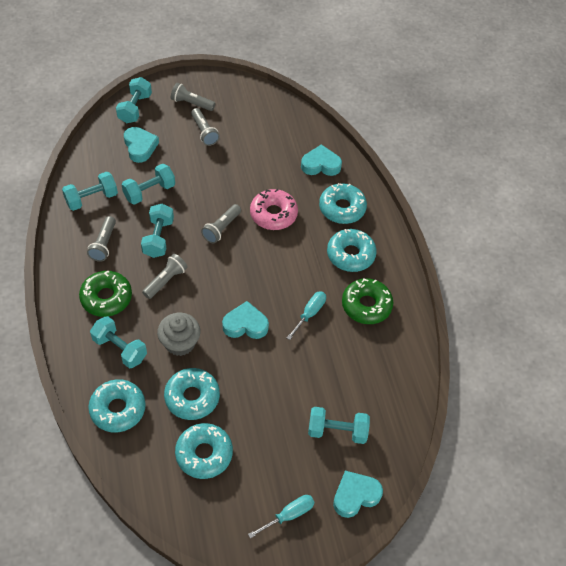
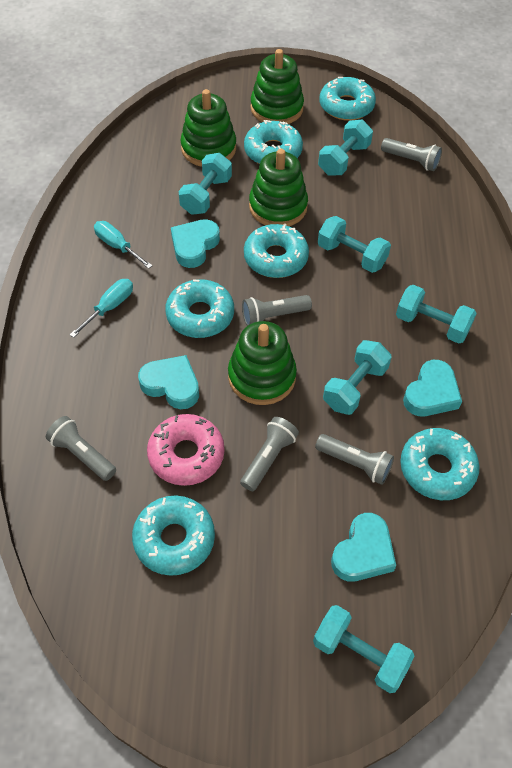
green donut: [79,270,132,317] [342,278,393,324] = 2 -> none = 0
green stacking toy: none = 0 -> [180,89,236,167] [228,321,297,405] [249,149,308,226] [250,49,304,124] = 4
grey cupcake: [157,313,200,356] = 1 -> none = 0
turquoise donut: [88,379,146,432] [164,368,220,420] [175,423,233,479] [319,183,367,224] [327,229,377,272] = 5 -> [132,496,215,576] [165,279,234,338] [244,120,303,164] [244,224,309,278] [319,77,376,121] [400,428,479,500] = 6

